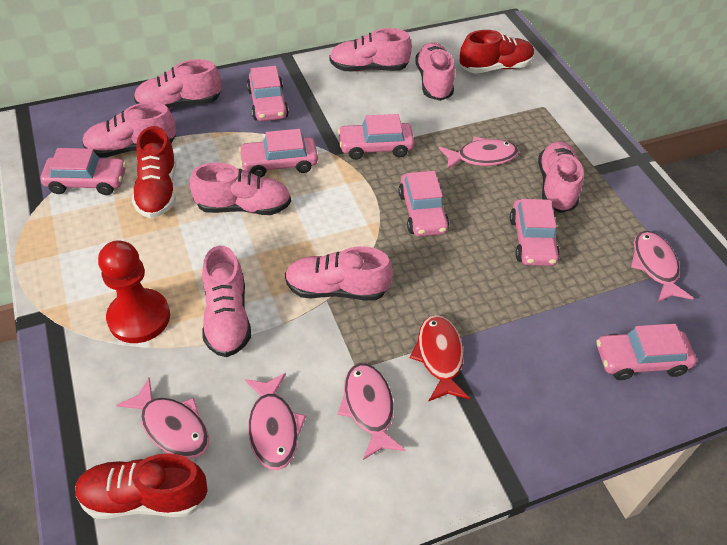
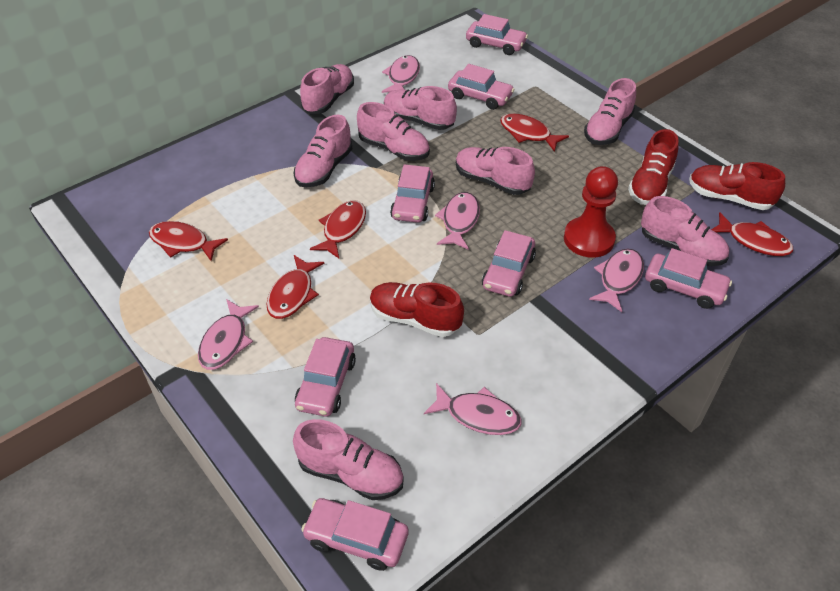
red fish: [410,315,470,402] = 1 -> [149,221,228,261] [266,255,324,319] [310,200,366,258] [500,113,569,152] [711,212,793,256] = 5

